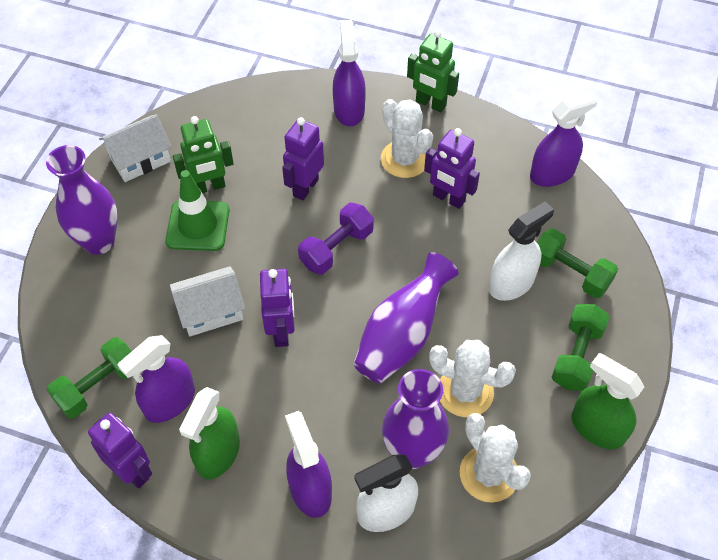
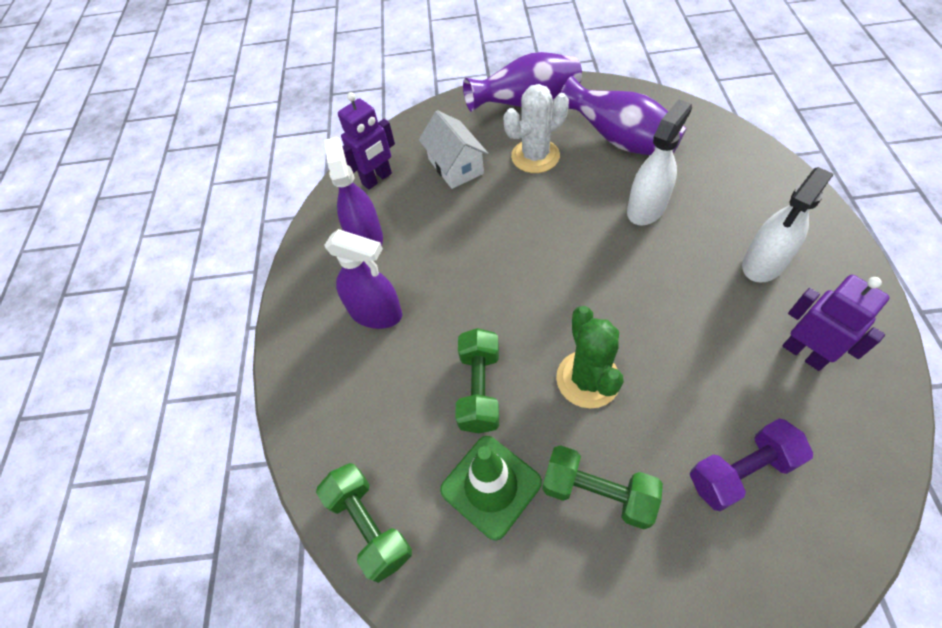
green cactus: none = 0 -> [556,306,623,408] = 1
green robot: [173,116,234,193] [407,30,459,112] = 2 -> none = 0
green spray bottle: [179,387,240,479] [571,353,644,449] = 2 -> none = 0
purple robot: [88,413,152,489] [260,269,295,347] [282,117,324,201] [424,128,480,209] = 4 -> [338,92,395,190] [782,275,890,371] = 2
purple spray bottle: [118,335,195,423] [285,411,332,518] [333,20,366,126] [530,92,598,187] = 4 -> [324,137,383,246] [324,229,402,329] = 2
purple vase: [46,145,118,255] [354,252,459,383] [382,369,449,469] = 3 -> [463,52,582,112] [560,76,687,155] = 2
white cactus: [381,99,433,178] [429,340,516,417] [460,413,531,503] = 3 -> [504,84,569,173] = 1
white house: [99,114,172,182] [170,266,245,337] = 2 -> [419,110,489,189] = 1

